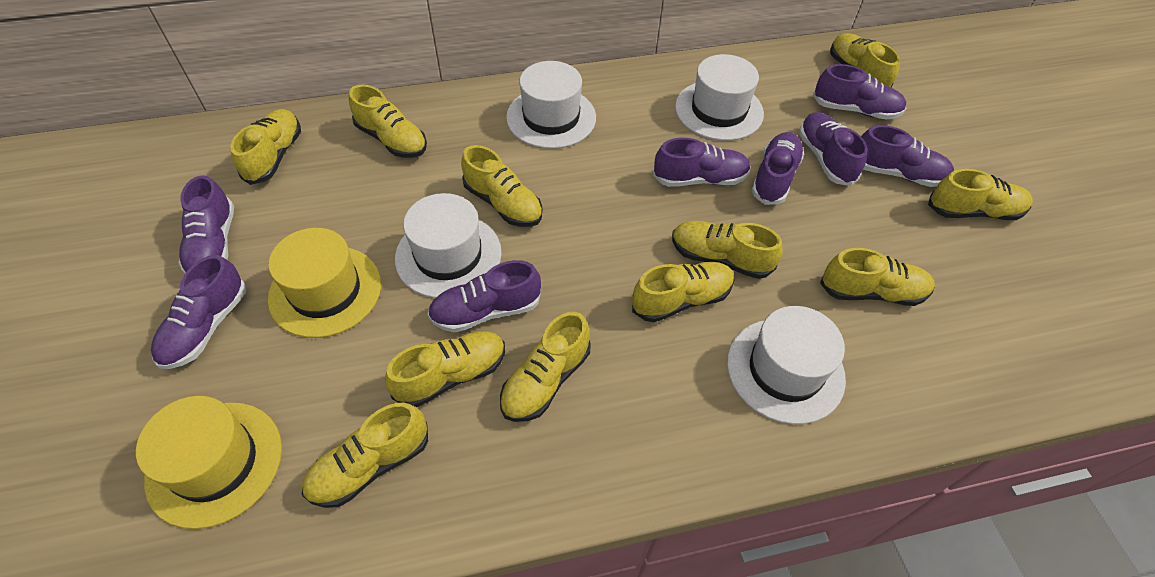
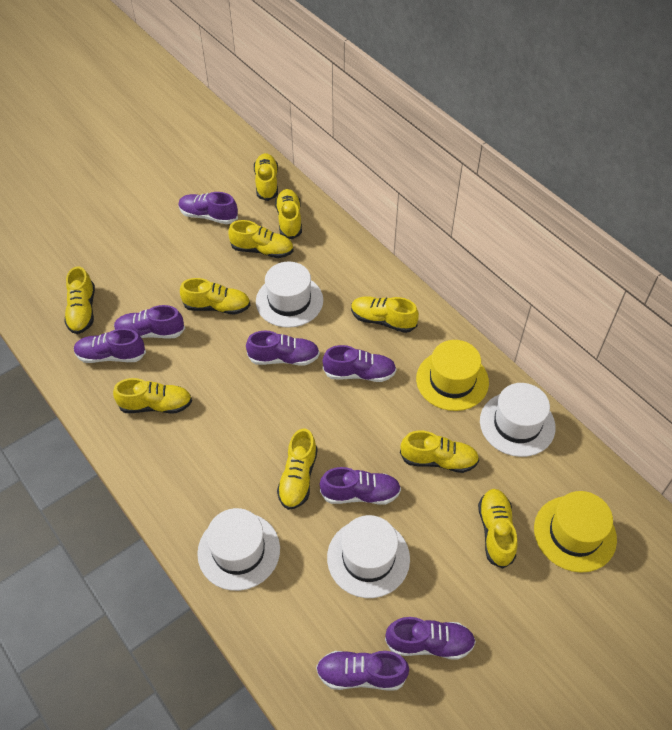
yellow shoe: [230,109,301,185] [302,403,428,508] [349,84,427,158] [385,331,505,407] [461,145,542,227] [500,312,591,422] [632,262,734,322] [672,221,783,279] [820,248,934,306] [830,33,900,87] [928,169,1033,220] = 11 -> [64,266,95,334] [113,378,192,413] [180,278,250,315] [228,220,294,258] [254,153,278,201] [275,189,302,239] [277,429,318,510] [351,296,419,333] [400,431,479,473] [478,489,518,569] = 10

